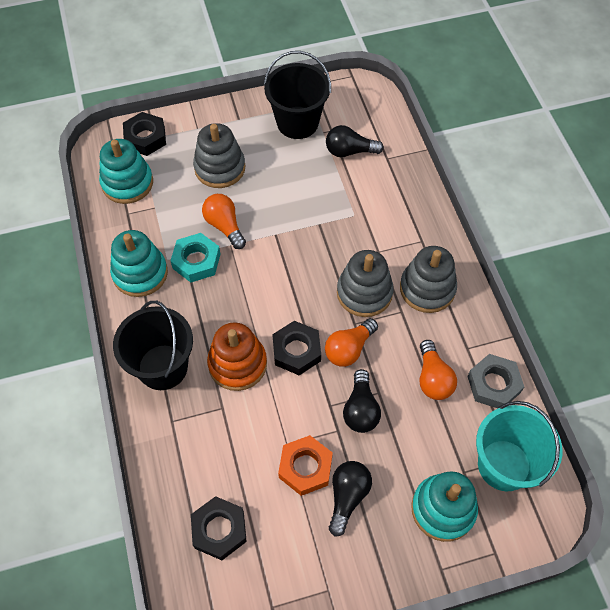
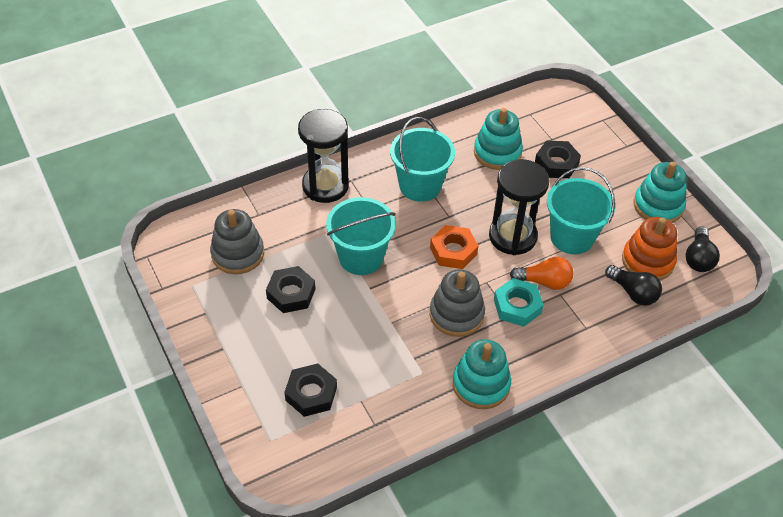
black bucket: [113,301,193,390] [264,51,331,139] = 2 -> none = 0
black hourglass: none = 0 -> [298,109,349,203] [489,159,549,255] = 2
black light bulb: [326,125,384,157] [329,461,372,537] [343,369,381,433] = 3 -> [605,265,662,306] [686,227,720,272] = 2
grey nut: [467,354,524,408] = 1 -> none = 0
grey stacking toy: [193,123,245,188] [337,250,394,317] [400,246,457,313] = 3 -> [210,209,264,274] [430,269,485,337] = 2
orange light bulb: [202,194,246,249] [325,318,378,367] [420,340,457,400] = 3 -> [510,257,573,290] = 1
turquoise bucket: [476,401,562,491] = 1 -> [326,197,396,275] [390,117,455,202] [547,167,615,254] = 3

